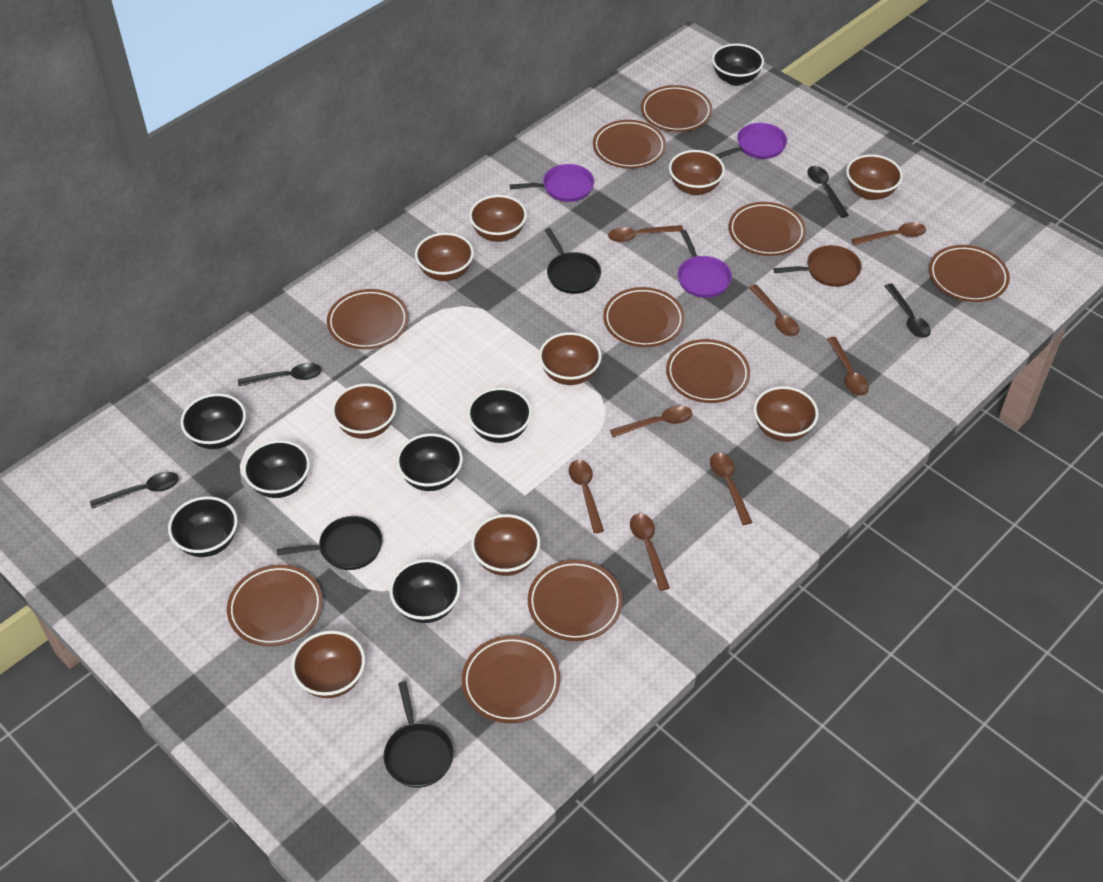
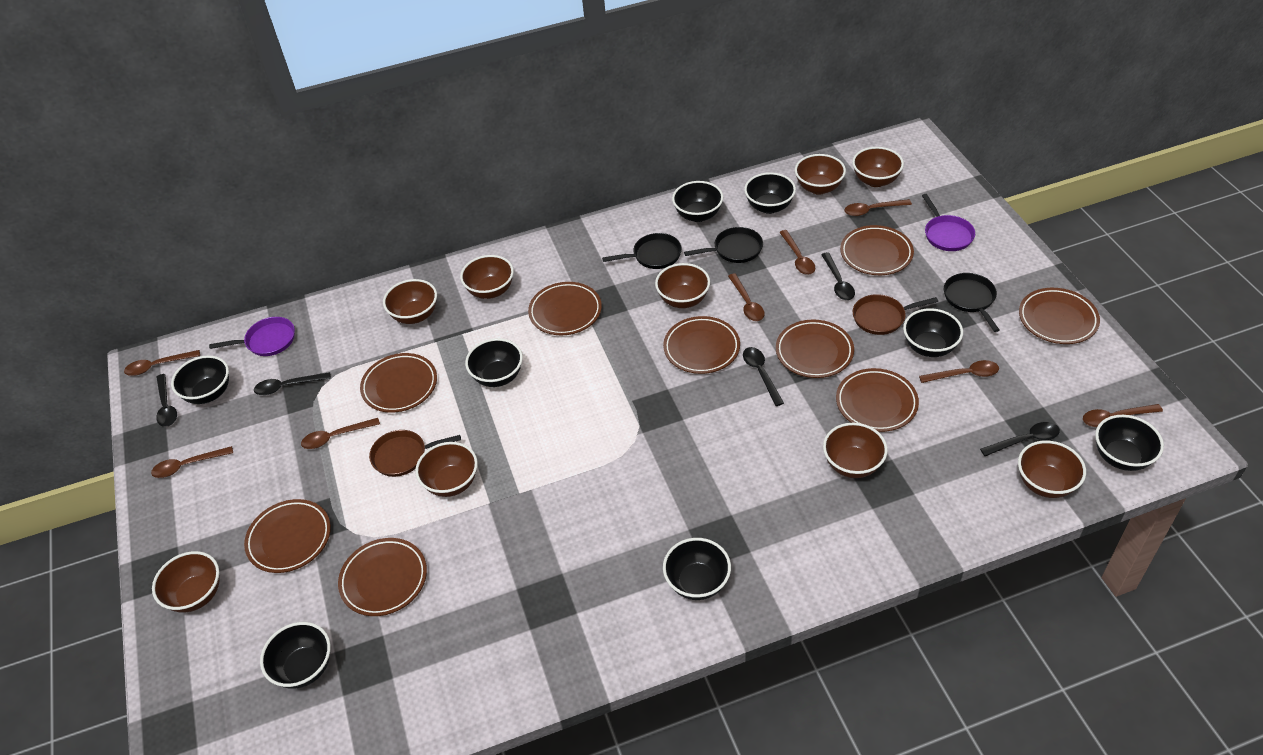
black bowl: [168,496,238,557] [180,393,246,449] [243,440,310,498] [389,559,461,623] [396,433,463,491] [467,387,532,443] [712,44,764,86] = 7 -> [171,355,229,404] [260,622,331,689] [465,338,523,387] [663,538,731,600] [672,181,723,222] [744,172,796,214] [903,308,963,357] [1095,415,1164,471] = 8
black spoon: [90,472,179,509] [238,363,322,386] [807,166,849,218] [885,283,931,338] = 4 -> [156,374,177,427] [254,372,331,395] [743,347,784,406] [821,252,855,300] [980,422,1060,456] = 5
brown pan: [774,245,862,287] = 1 -> [369,430,461,477] [853,294,938,335] = 2
brown plate: [227,565,323,646] [327,289,409,349] [462,635,560,723] [528,560,623,641] [593,120,666,169] [603,287,685,347] [641,85,712,132] [666,339,750,403] [729,202,806,256] [929,245,1010,302] = 10 -> [244,499,331,573] [338,538,427,616] [360,353,437,413] [528,282,602,335] [663,316,740,374] [776,319,854,378] [836,368,919,432] [840,225,914,275] [1019,288,1100,344] = 9
purple pan: [510,164,594,202] [677,230,732,298] [716,123,787,159] = 3 -> [209,317,295,356] [922,194,975,251] = 2

